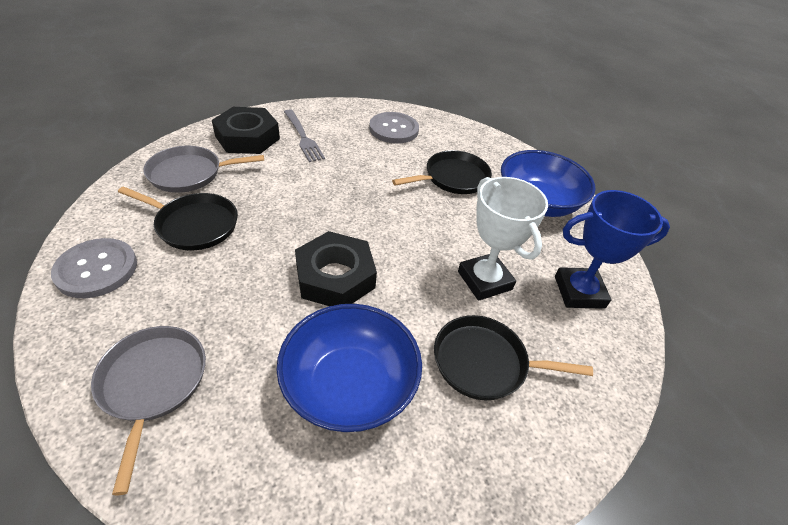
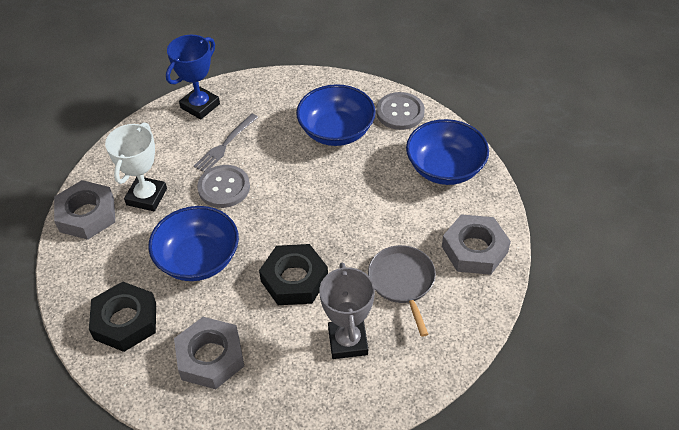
black pan: [118,186,238,250] [392,150,492,194] [434,315,593,400] = 3 -> none = 0
blue bowl: [276,304,422,432] [501,150,596,217] = 2 -> [148,206,239,281] [296,84,376,146] [406,119,489,185] = 3
grey nut: none = 0 -> [54,180,115,240] [174,317,244,389] [442,214,511,275] = 3
grey pan: [91,326,206,495] [143,146,264,193] = 2 -> [368,245,436,337] = 1
grey trophy: none = 0 -> [319,263,375,359] = 1

